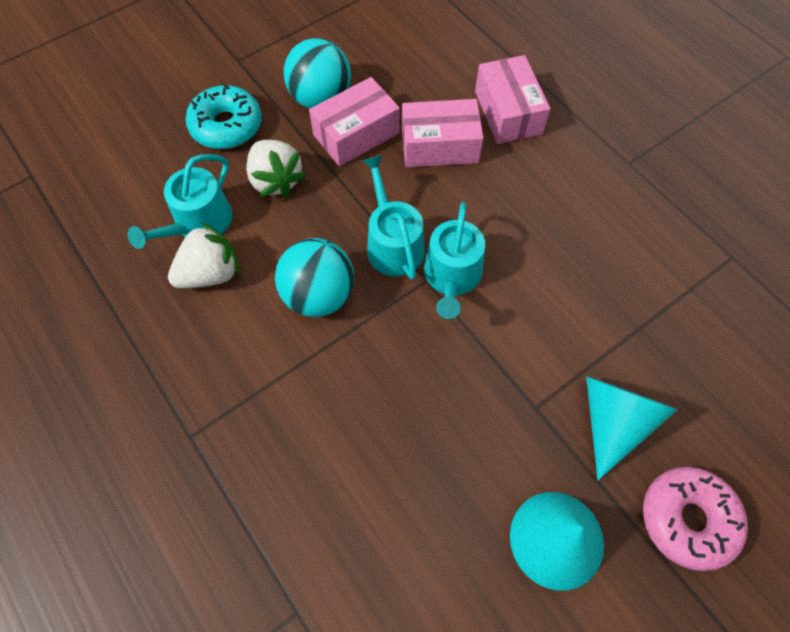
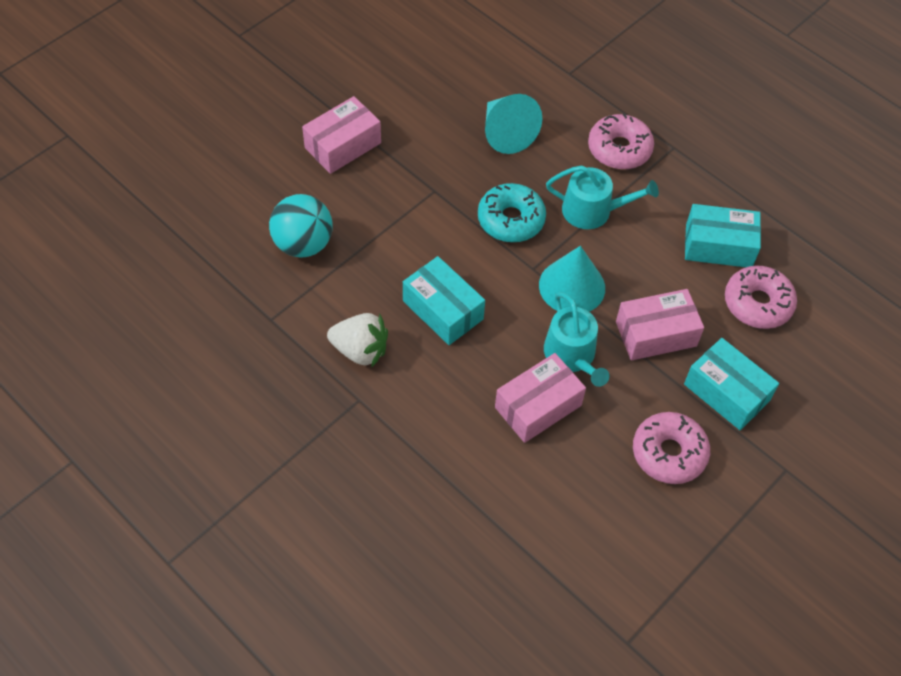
pink donut: [643,467,748,571] = 1 -> [588,113,654,169] [633,412,710,484] [725,266,797,329] = 3
turquoise ball: [275,238,354,317] [284,38,351,108] = 2 -> [269,194,333,258] = 1
turquoise box: none = 0 -> [403,256,485,345] [684,338,779,430] [685,204,761,267] = 3
turquoise watering can: [128,154,233,249] [362,155,425,280] [424,202,485,319] = 3 -> [544,292,609,387] [546,165,659,229] = 2
white strawberry: [168,223,239,288] [246,140,306,197] = 2 -> [327,313,388,368] = 1

